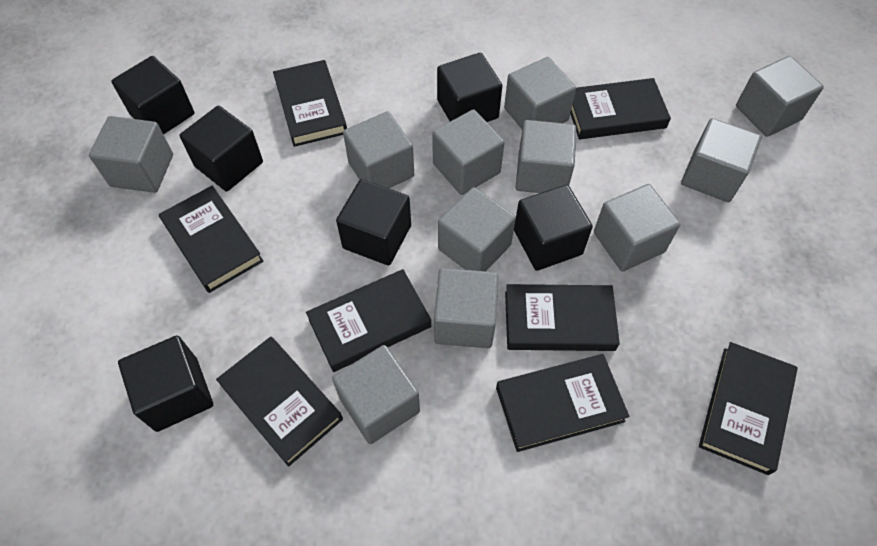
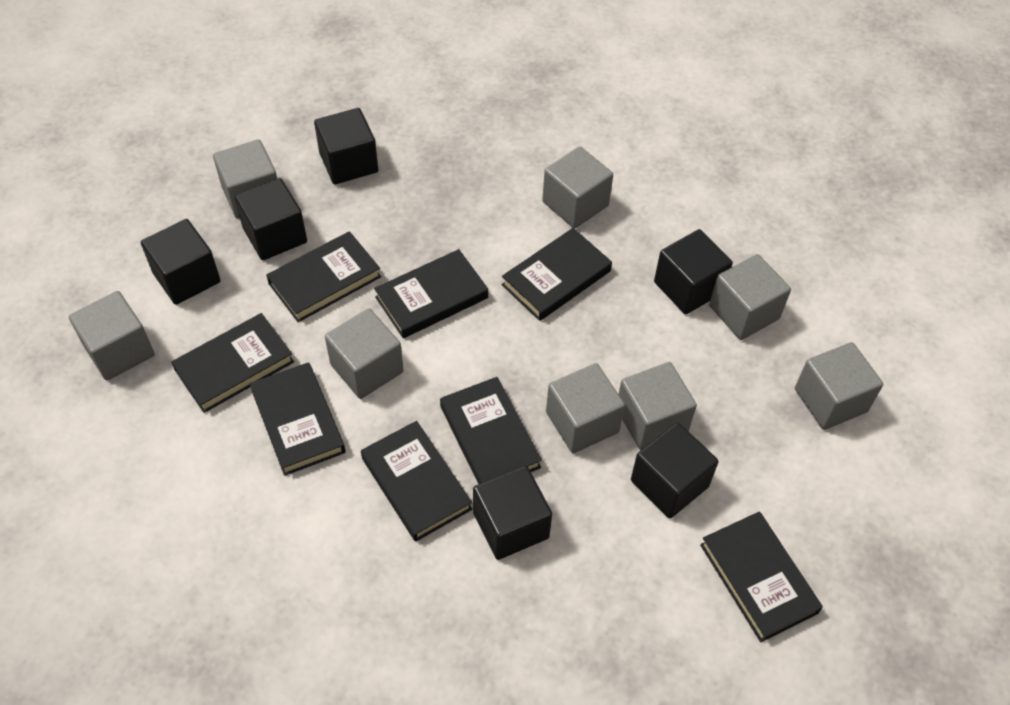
grey cube: [89,116,173,193] [332,345,420,444] [343,111,414,188] [432,109,505,195] [434,268,499,348] [438,187,516,271] [504,57,576,129] [516,120,576,193] [594,184,680,272] [681,118,762,202] [736,56,824,137] = 11 -> [69,291,155,381] [213,139,277,219] [325,309,404,399] [542,146,613,228] [546,363,625,453] [619,362,697,450] [709,254,791,340] [795,342,883,430] = 8

